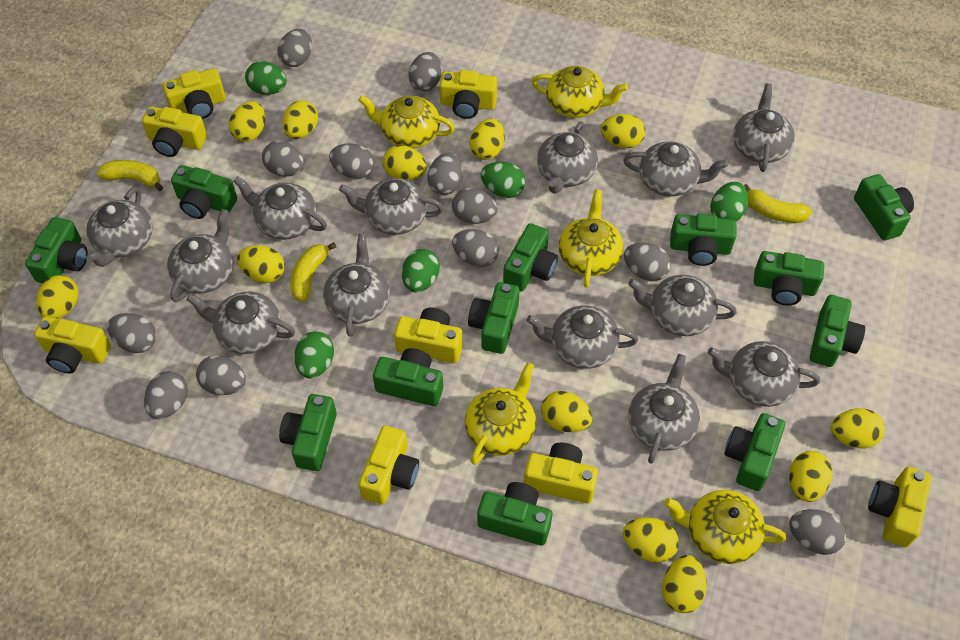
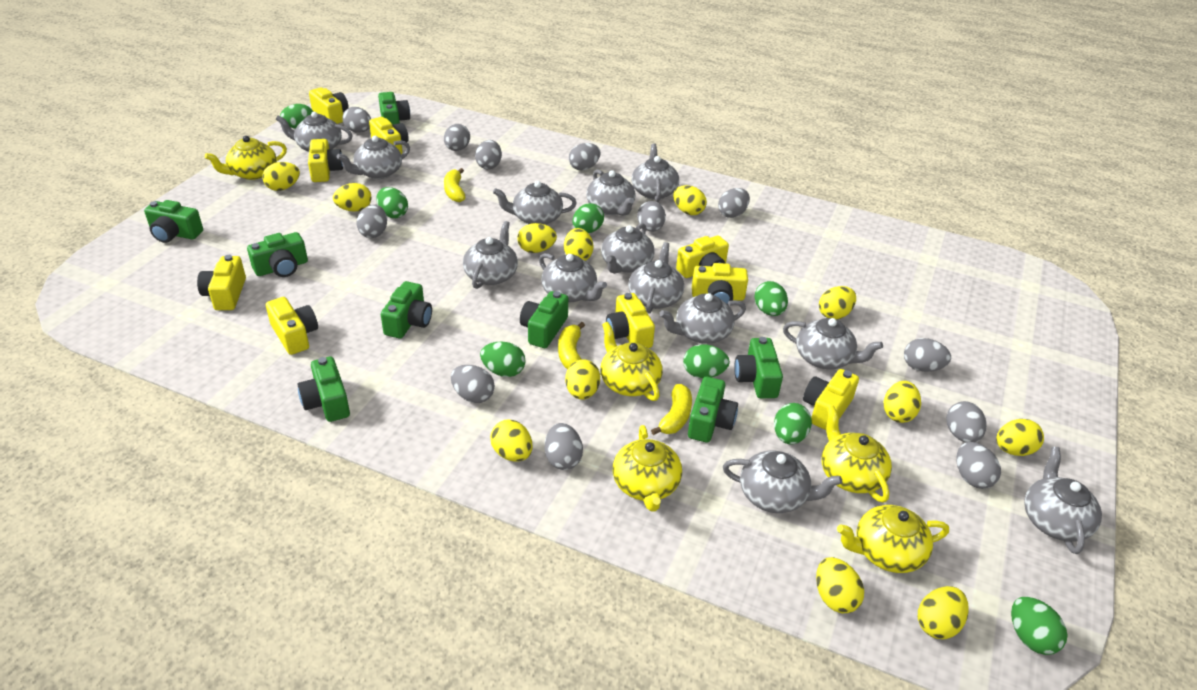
green camera: [25,217,88,283] [171,165,237,219] [279,394,337,471] [373,348,443,406] [468,282,519,354] [477,482,552,546] [503,223,558,292] [670,214,737,266] [724,413,785,491] [754,251,824,306] [810,295,865,367] [854,174,914,241] = 12 -> [144,200,203,243] [247,232,308,277] [297,357,350,422] [378,92,410,125] [381,281,432,338] [520,291,568,348] [688,377,738,443] [734,337,783,398] = 8
green egg: [245,61,287,95] [294,331,334,379] [402,249,440,292] [480,162,526,198] [710,182,748,221] = 5 -> [280,104,313,129] [376,187,408,218] [480,342,526,377] [572,203,604,233] [683,344,730,378] [754,281,788,316] [774,403,812,445] [1011,597,1067,655] = 8
yellow camera: [34,316,111,374] [142,107,207,157] [162,68,226,119] [358,426,419,505] [394,308,463,363] [439,70,497,119] [524,442,598,503] [868,467,932,547] = 8 -> [197,255,246,310] [266,297,318,355] [308,139,343,182] [309,87,349,124] [369,117,409,154] [606,293,655,348] [676,236,729,278] [692,263,748,306] [803,369,859,430] = 9

